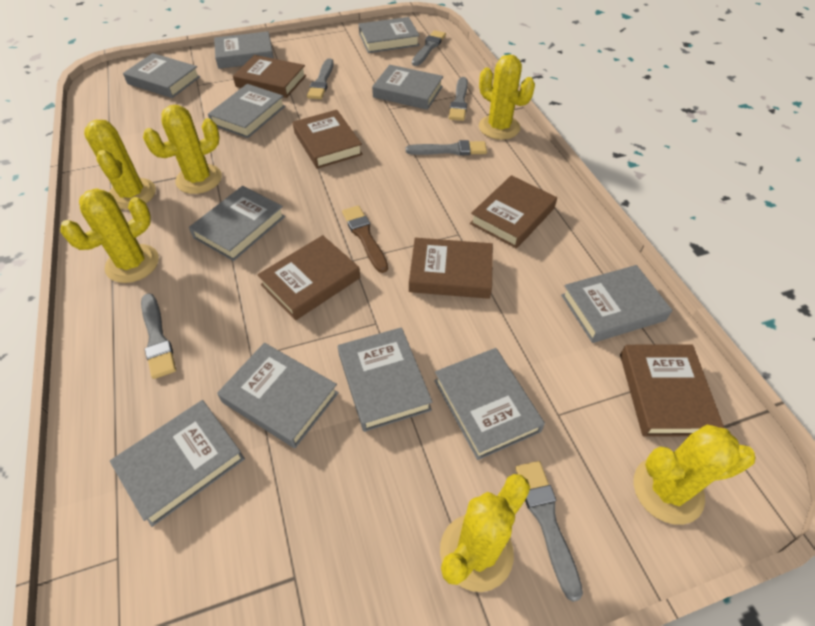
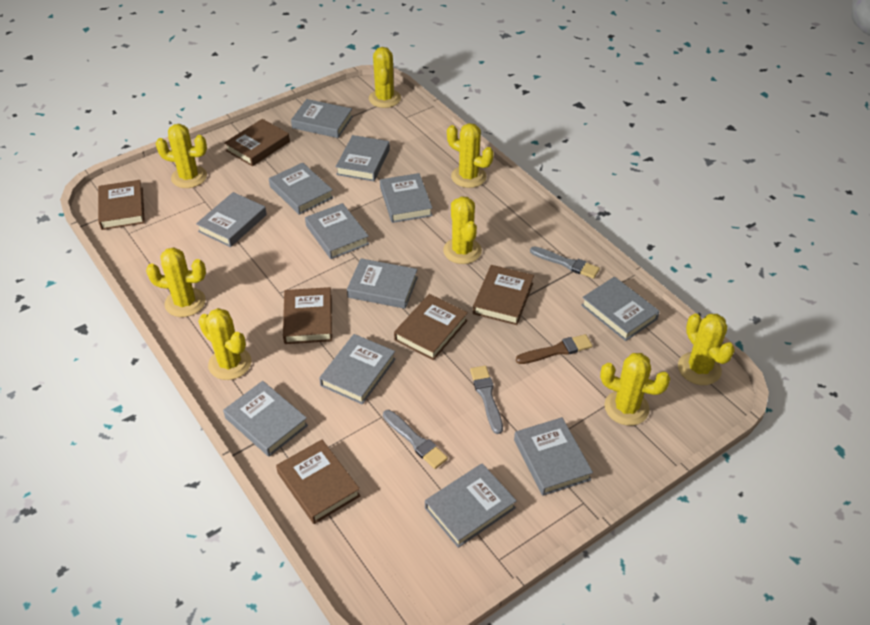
grey book: [110,400,245,527] [123,53,200,98] [189,186,285,261] [208,84,285,138] [214,31,274,69] [217,343,339,448] [338,327,432,432] [359,17,420,53] [372,65,443,110] [434,348,545,460] [561,265,672,343] = 11 -> [196,192,267,247] [223,381,308,457] [269,163,334,215] [291,99,353,138] [305,203,369,259] [319,334,395,405] [336,135,390,181] [347,258,418,309] [380,173,432,223] [425,463,517,548] [514,417,593,496] [581,277,660,341] = 12
grey brush: [141,293,176,379] [307,58,334,99] [406,140,487,155] [412,30,446,66] [449,77,468,121] [515,461,583,602] = 6 -> [383,410,448,469] [470,366,503,434] [530,246,600,279] = 3
yellow cactus: [60,188,159,283] [84,120,156,210] [143,105,222,194] [440,474,530,592] [479,54,535,140] [633,425,756,525] = 6 -> [146,247,206,317] [156,124,207,188] [198,308,252,380] [369,47,401,108] [443,196,482,264] [447,123,494,188] [600,353,671,426] [678,313,735,385] = 8

